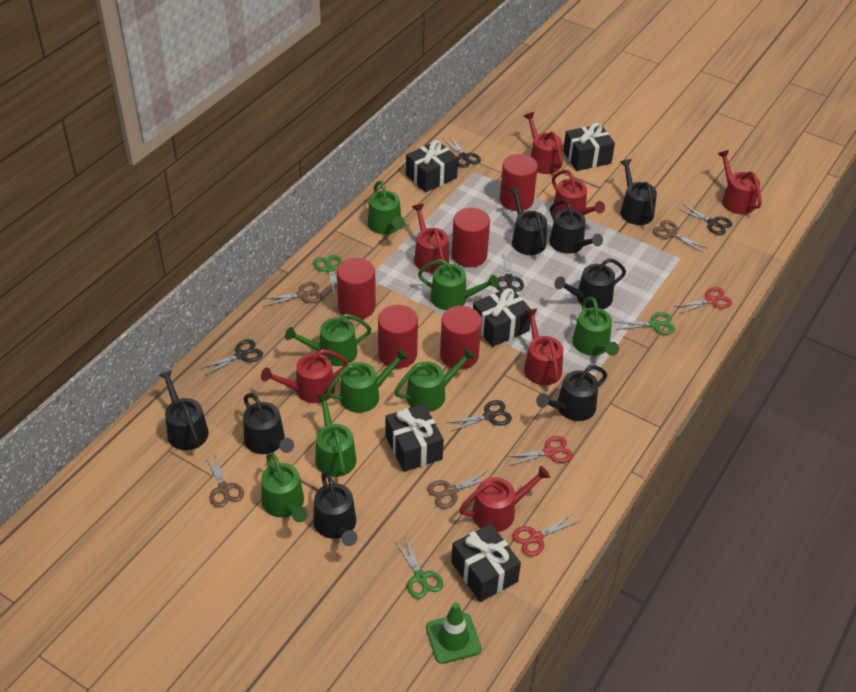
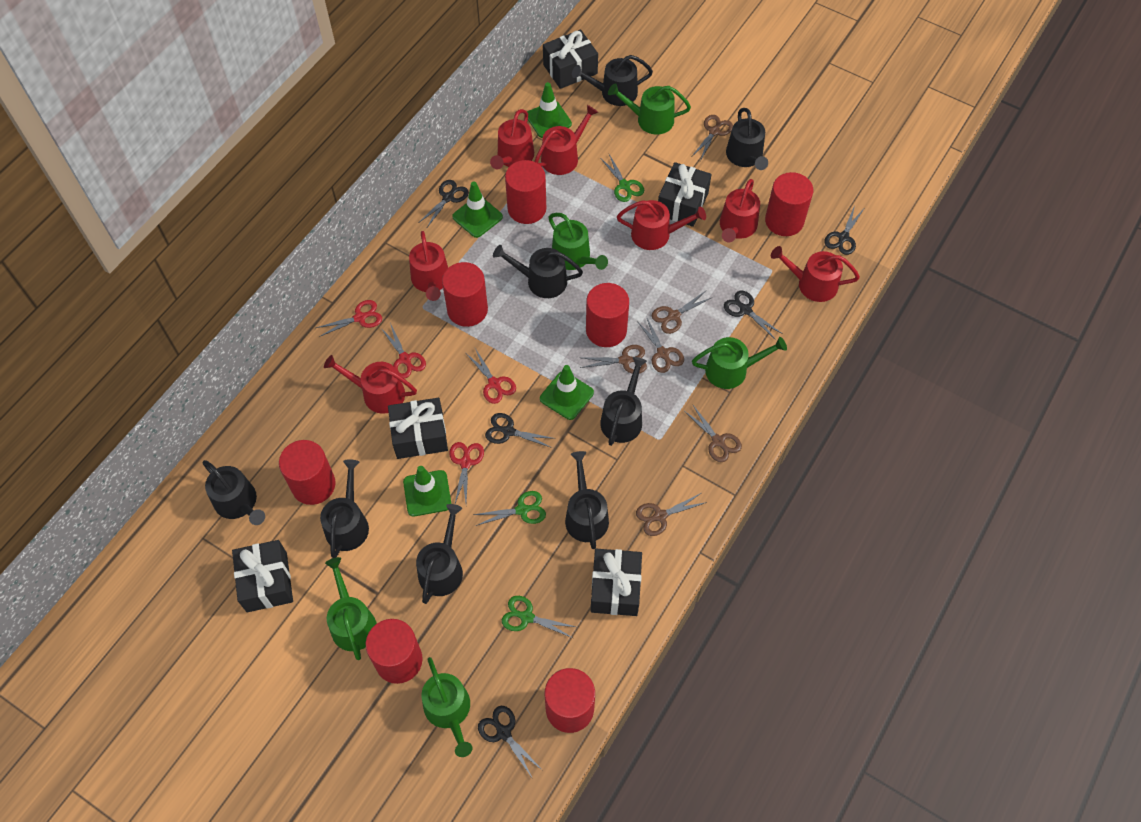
brown scissors: [205,452,244,508] [263,282,323,306] [427,470,489,509] [653,220,706,253] = 4 -> [580,345,647,374] [636,493,707,536] [637,316,684,373] [652,291,713,334] [684,404,742,462] [692,115,733,159] = 6
green traffic cone: [426,603,481,664] = 1 -> [403,466,451,516] [452,182,503,238] [527,82,572,138] [540,365,594,420] = 4
green watering can: [261,453,308,522] [285,314,371,366] [315,393,357,477] [326,349,409,413] [368,181,405,235] [394,348,475,412] [418,259,499,310] [572,297,619,356] = 8 -> [325,557,377,660] [422,657,472,757] [548,213,608,270] [608,83,691,135] [692,337,787,389] = 5
red cylinder: [337,258,376,319] [378,305,418,369] [440,306,482,370] [452,208,490,267] [500,154,538,211] = 5 -> [279,440,336,505] [366,619,423,684] [442,262,488,327] [505,160,546,224] [545,668,595,733] [586,283,629,347] [765,172,813,236] = 7
red scissors: [505,436,573,466] [512,514,580,556] [674,287,732,314] = 3 -> [316,300,382,337] [380,323,426,379] [449,442,484,503] [467,348,516,404] = 4

